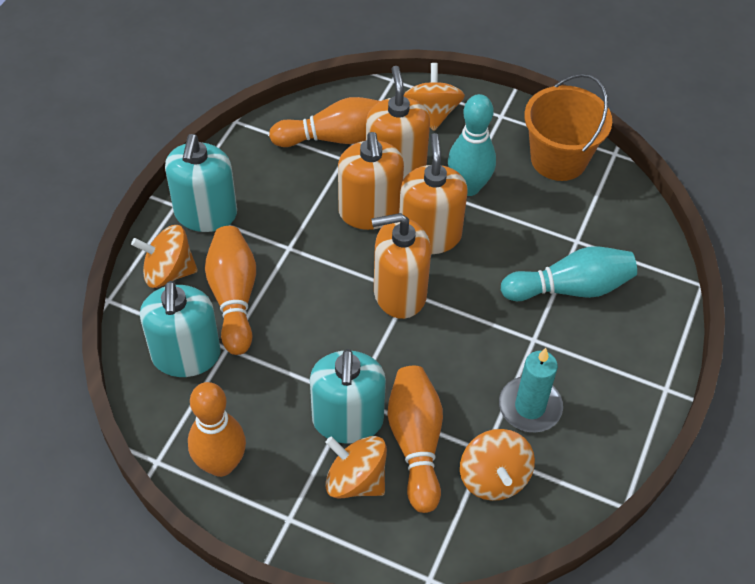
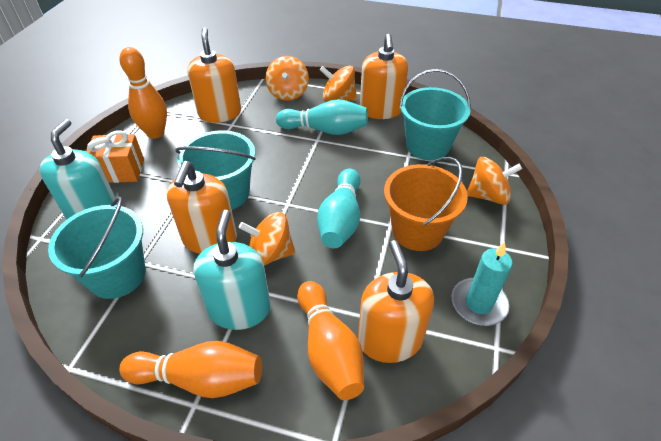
orange bowling pin: [188,382,246,477] [205,226,256,355] [269,97,380,147] [387,366,443,513] = 4 -> [119,47,167,139] [119,341,262,398] [297,281,364,400] = 3
orange gift: none = 0 -> [86,130,144,183] = 1
turquoise bucket: none = 0 -> [48,197,146,299] [175,130,256,209] [399,69,471,160] = 3
turquoise soap dispenser: [140,281,221,377] [165,134,237,232] [310,349,386,444] = 3 -> [40,119,118,219] [194,210,270,330] = 2

